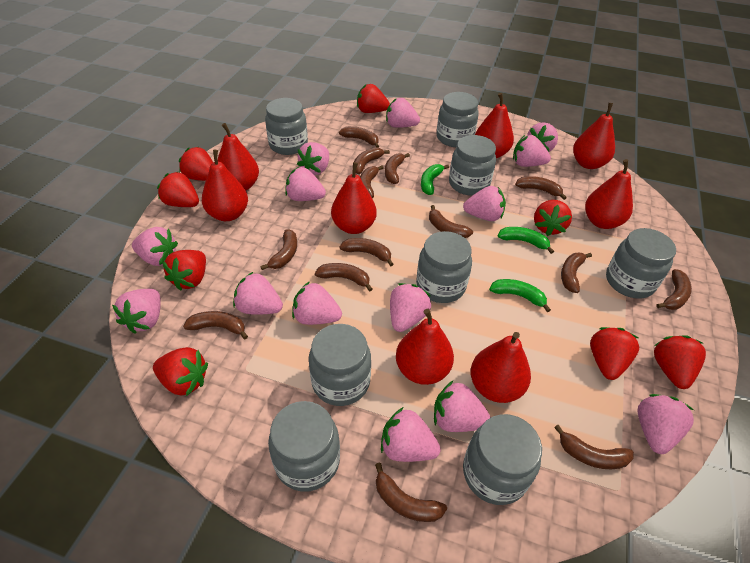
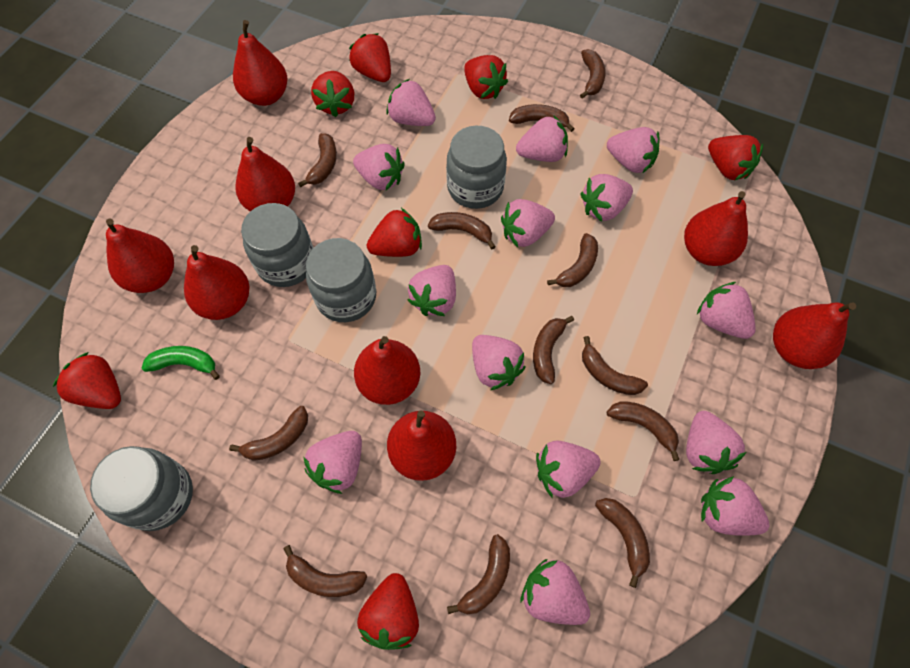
brown banana: [183,311,248,339] [260,229,297,270] [315,263,372,292] [339,126,379,148] [339,238,394,266] [354,147,390,174] [360,165,383,198] [375,463,447,522] [385,153,410,184] [429,205,473,238] [515,176,567,200] [554,425,634,469] [561,253,592,293] [656,269,692,310] = 14 -> [229,406,308,461] [283,545,367,597] [298,133,337,187] [428,212,496,249] [447,534,510,614] [509,104,575,132] [533,316,574,384] [547,233,598,287] [580,49,606,99] [582,336,648,395] [595,498,650,588] [606,401,679,461] = 12
green banana: [421,164,449,195] [489,279,551,312] [498,227,554,254] = 3 -> [141,346,220,380] = 1
grey jar: [265,98,308,155] [268,401,340,492] [309,324,371,406] [416,231,472,303] [436,92,479,147] [449,135,496,196] [463,414,542,505] [606,228,676,299] = 8 -> [90,446,193,531] [241,203,314,287] [306,238,376,322] [446,126,507,209] = 4
red strawberry: [153,347,208,396] [157,172,199,207] [162,250,206,291] [179,147,213,181] [357,84,390,113] [534,200,572,236] [590,327,639,380] [654,336,706,389] = 8 -> [53,352,121,409] [311,71,354,117] [349,33,391,82] [357,573,419,650] [367,208,422,257] [464,55,508,99] [708,135,763,181] = 7

